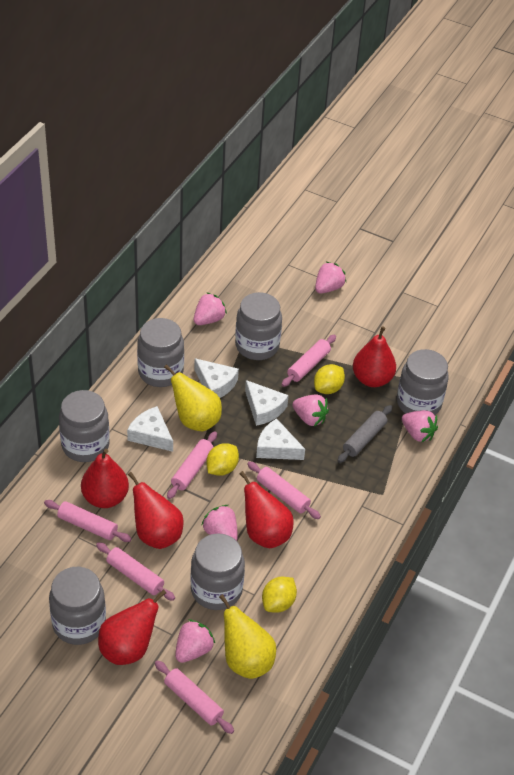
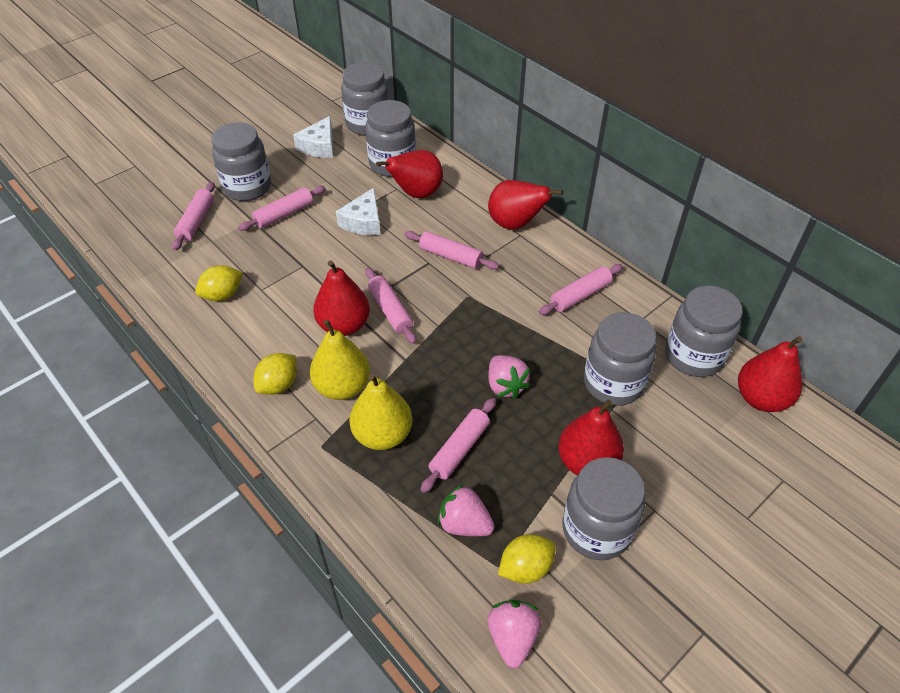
grey rolling pin: [338,405,392,463] = 1 -> none = 0
pink strawberry: [175,619,215,663] [194,292,227,325] [202,505,238,541] [292,395,329,426] [315,262,346,293] [402,410,438,442] = 6 -> [438,484,495,536] [487,600,541,668] [488,355,530,399] = 3
white cheese: [127,406,173,452] [194,358,239,398] [245,380,289,426] [256,418,305,460] = 4 -> [293,116,333,158] [336,188,380,235] = 2

